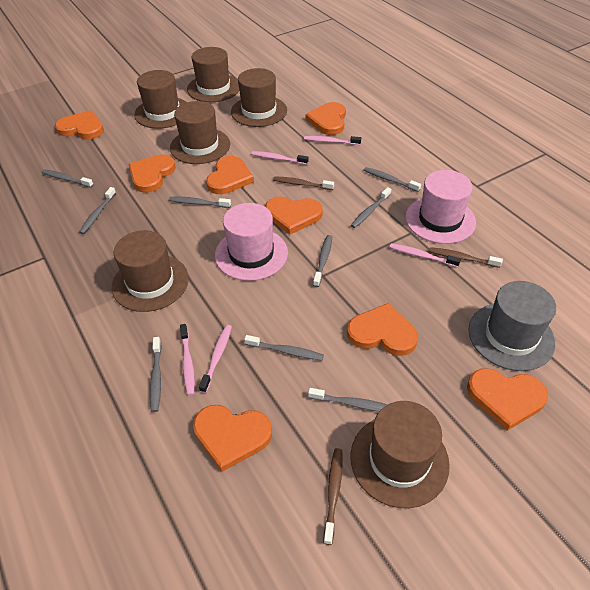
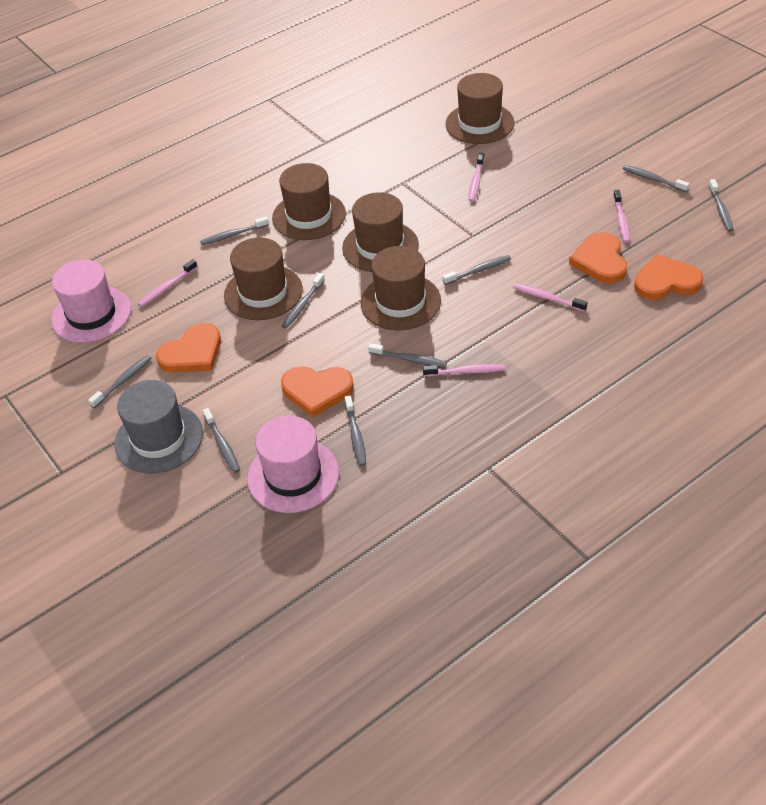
brown hat: [112,230,189,312] [134,70,187,129] [170,101,230,164] [187,47,239,102] [231,68,287,127] [350,401,450,508] = 6 -> [224,237,303,320] [272,163,346,240] [342,192,419,272] [360,246,441,330] [445,73,514,144] = 5
brown toothbrush: [273,177,334,190] [324,448,343,545] [429,247,503,268] = 3 -> none = 0
orange heart: [55,110,104,139] [129,155,176,193] [193,405,272,472] [206,156,254,194] [265,196,323,235] [305,102,346,135] [347,303,418,356] [467,368,548,431] = 8 -> [156,323,221,372] [281,366,354,417] [569,232,627,283] [634,254,704,300] = 4

